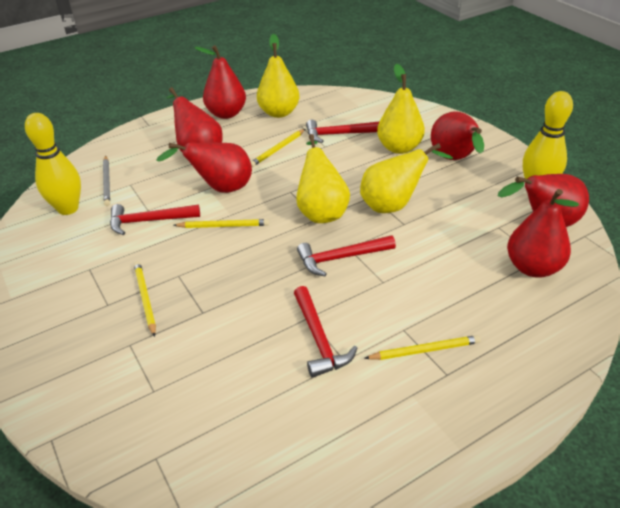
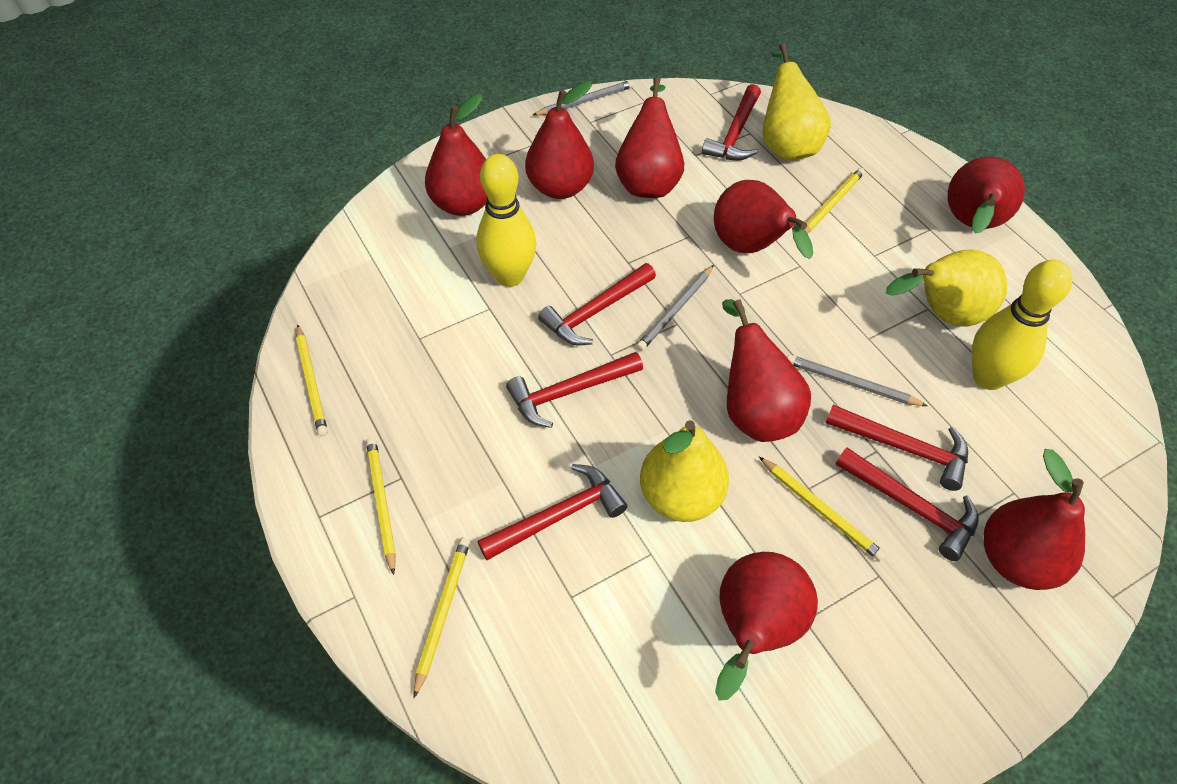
grey pencil: [103,156,110,206] = 1 -> [533,80,634,116] [636,265,714,351] [787,355,927,406] = 3
red hammer: [110,204,200,235] [294,286,357,378] [297,235,396,276] [306,119,380,143] = 4 -> [478,464,627,560] [506,352,643,428] [538,263,656,345] [702,84,761,160] [826,405,968,491] [836,448,979,561] = 6
red pear: [157,142,252,193] [167,87,223,153] [194,45,246,119] [431,111,484,160] [498,174,589,227] [507,189,579,278] = 6 -> [425,94,487,216] [525,81,594,199] [615,77,684,198] [714,180,813,259] [715,552,818,700] [722,299,811,442] [947,157,1025,233] [984,449,1085,590] = 8
yellow pear: [257,34,300,118] [296,134,350,223] [360,143,453,213] [377,64,425,154] = 4 -> [640,420,729,522] [763,43,831,160] [886,249,1007,326] = 3
yellow pencil: [134,261,156,337] [173,219,269,228] [251,129,305,167] [364,335,481,360] = 4 -> [296,324,328,436] [366,438,396,575] [414,537,470,698] [759,457,886,562] [804,168,865,233] = 5

